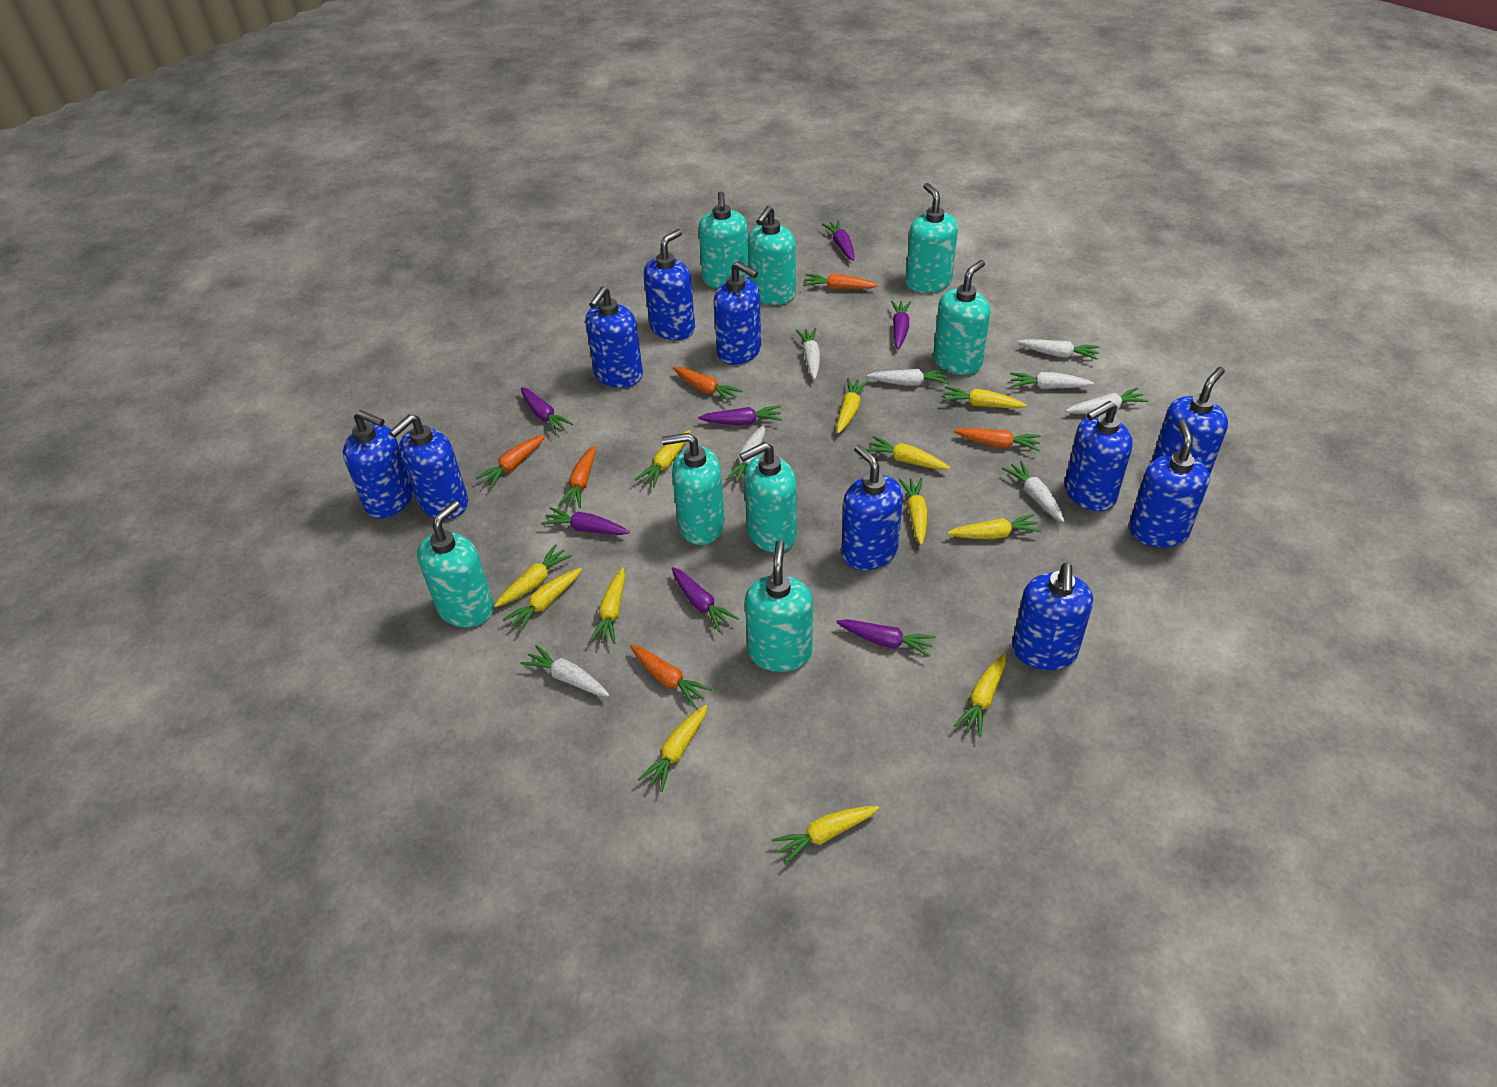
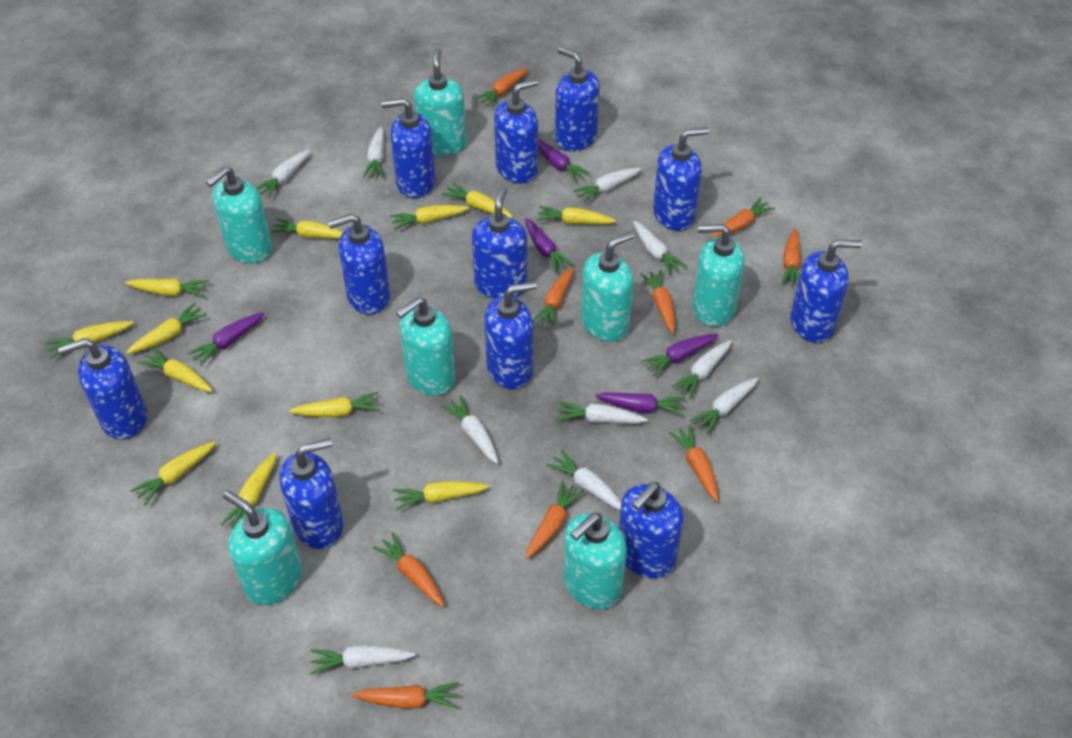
blue soap dispenser: [343,410,413,518] [389,414,468,519] [585,287,643,388] [644,229,695,340] [714,261,761,365] [841,444,903,570] [1012,563,1093,670] [1064,401,1133,512] [1129,420,1210,548] [1151,367,1228,474] = 10 -> [58,338,147,440] [279,438,344,549] [328,213,390,314] [381,98,436,198] [472,186,527,299] [484,281,537,389] [494,79,539,184] [555,47,600,152] [619,482,684,578] [653,127,709,231] [790,240,862,343] = 11
orange carrot: [476,435,545,488] [558,446,596,508] [630,644,712,707] [673,367,742,403] [803,274,878,289] [954,428,1041,451] = 6 -> [352,682,459,709] [373,532,445,607] [474,68,528,107] [526,481,584,559] [533,267,573,328] [640,270,675,333] [669,425,719,502] [710,197,775,238] [781,228,801,286] = 9
purple carrot: [521,387,573,434] [541,507,630,535] [672,567,739,632] [698,406,782,425] [822,220,854,261] [836,619,936,657] [891,301,911,349] = 7 -> [187,312,264,366] [525,218,574,273] [538,140,590,183] [595,392,685,416] [641,334,718,377] = 5
turquoise soap dispenser: [417,500,494,627] [662,433,725,545] [699,192,749,288] [740,442,797,553] [745,540,813,672] [748,206,796,305] [906,183,958,293] [933,260,990,375] = 8 -> [206,166,272,264] [223,491,303,605] [396,297,456,396] [414,48,467,156] [563,513,627,609] [581,231,635,342] [692,224,745,327] = 7
white carrot: [520,645,609,696] [726,425,765,483] [796,328,820,380] [867,369,949,386] [1002,460,1064,522] [1010,372,1094,389] [1018,339,1099,360] [1066,387,1148,414] = 8 -> [256,149,310,198] [310,645,415,675] [363,127,384,178] [441,395,498,464] [546,450,621,510] [556,401,648,424] [573,168,641,203] [633,221,688,275] [671,340,732,399] [690,378,758,434] = 10

